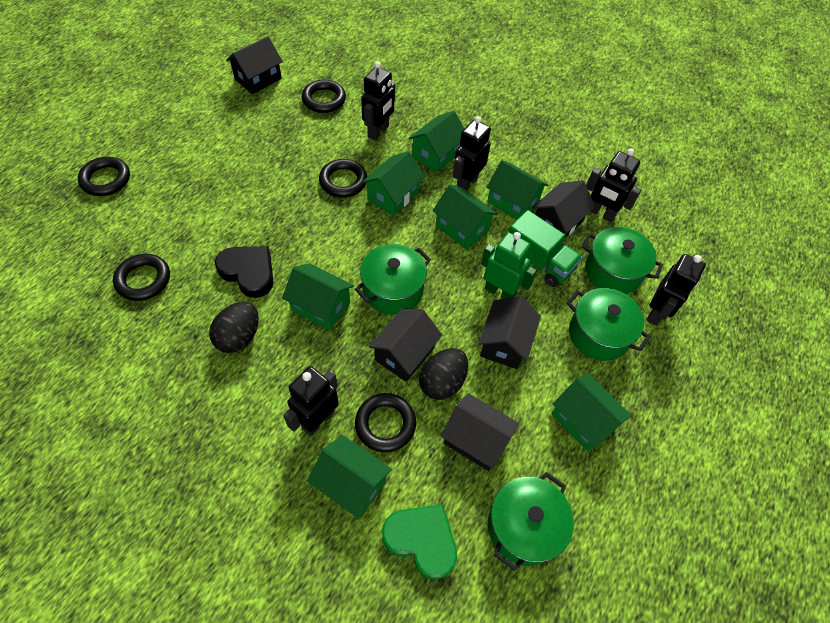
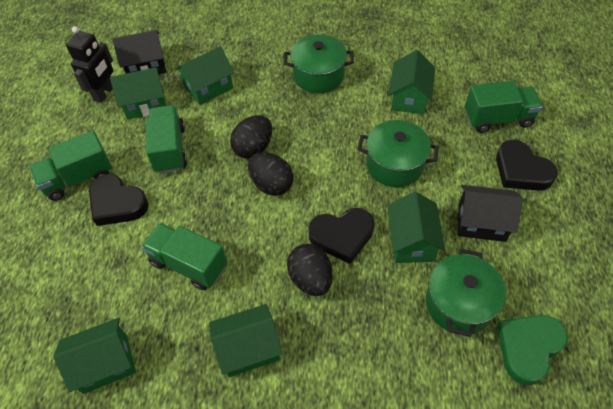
black egg: [209,302,259,353] [419,348,468,400] = 2 -> [230,115,272,158] [248,152,293,196] [287,244,333,296] = 3
black heart: [215,246,274,298] = 1 -> [89,174,149,226] [309,208,374,264] [496,140,558,191] = 3
black house: [226,36,283,94] [368,308,442,382] [441,393,519,471] [478,296,541,369] [532,180,595,239] = 5 -> [112,30,166,74] [458,185,523,242] = 2
black ring: [78,157,130,196] [113,254,170,301] [302,80,346,113] [319,159,367,198] [355,393,416,452] = 5 -> none = 0
black robot: [283,366,339,436] [361,61,395,141] [453,116,491,190] [586,148,641,222] [646,254,706,326] = 5 -> [66,26,114,103] = 1
green house: [282,263,354,330] [307,435,392,518] [362,151,425,216] [408,111,464,173] [433,184,498,250] [486,160,549,220] [551,374,632,452] = 7 -> [53,318,136,394] [110,67,166,119] [176,46,234,105] [209,304,283,377] [388,192,445,263] [389,50,435,114] = 6
green pot: [355,244,431,315] [488,472,574,571] [567,288,650,361] [582,227,663,294] = 4 -> [284,34,354,93] [358,120,439,187] [426,248,506,337] = 3
green robot: [481,232,537,299] = 1 -> none = 0
green truck: [509,210,582,287] = 1 -> [29,130,112,201] [141,223,227,290] [146,105,187,174] [465,81,543,133] = 4

